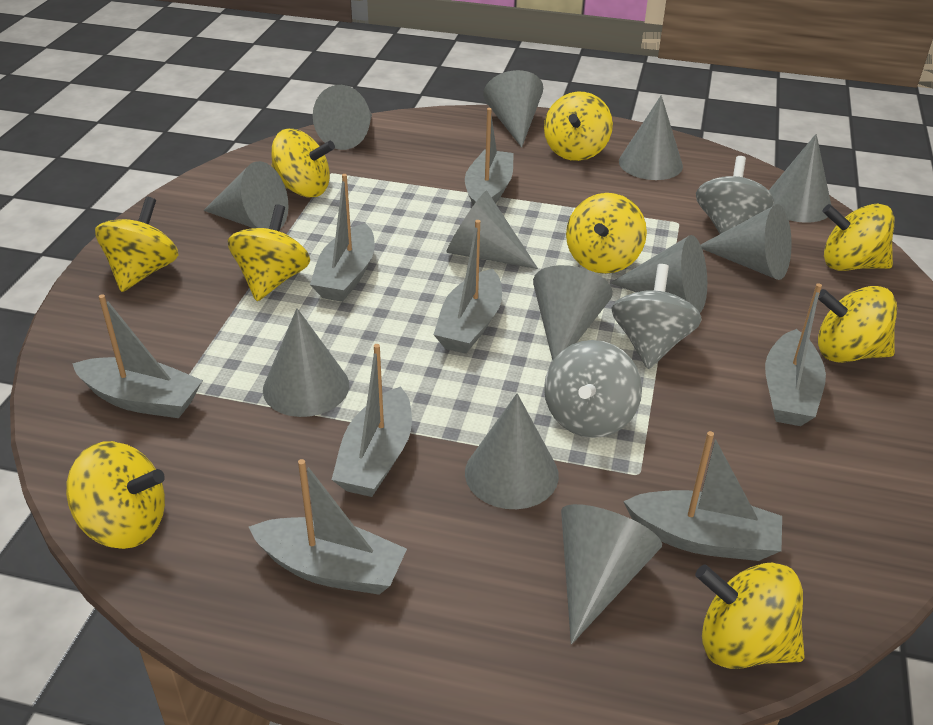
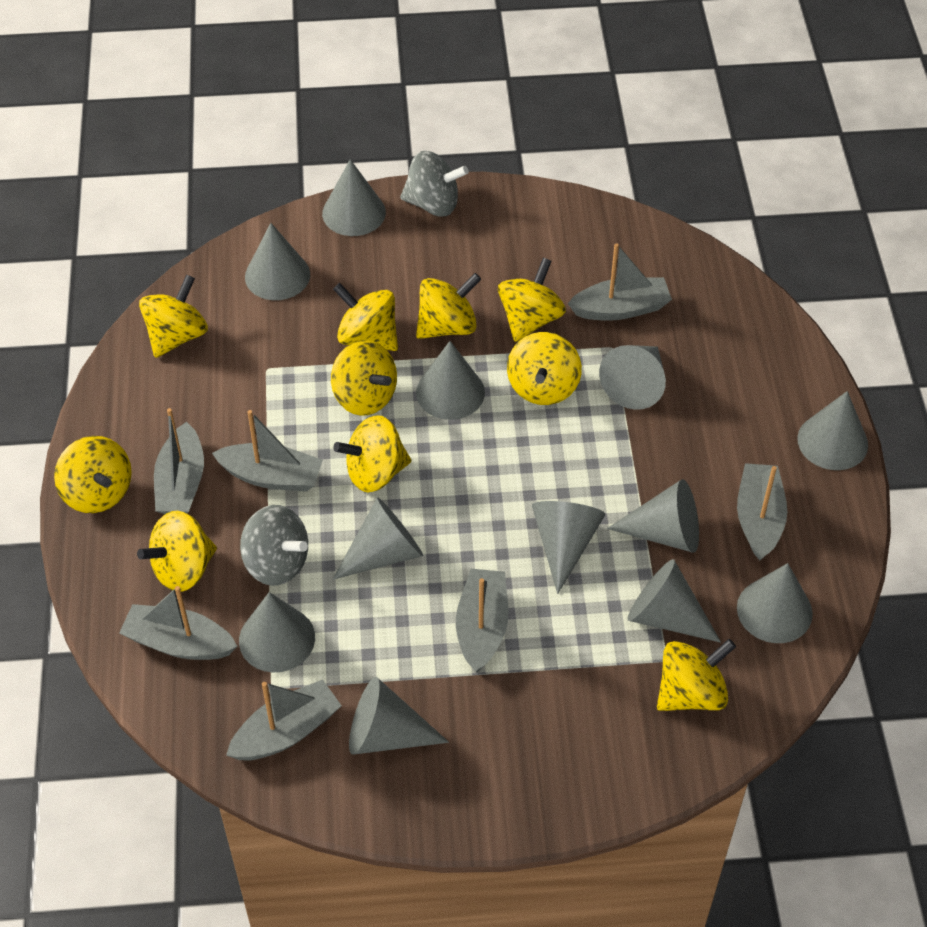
grey boat: [72,294,203,418] [249,459,407,595] [310,174,375,302] [331,344,412,497] [434,220,502,354] [465,108,514,205] [623,431,782,561] [765,283,826,426] = 8 -> [119,586,237,660] [154,408,204,514] [212,410,323,492] [226,680,342,761] [456,569,509,673] [567,243,672,321] [737,463,787,561] = 7
grey spinning top: [544,340,642,438] [611,264,702,369] [696,156,774,234] = 3 -> [240,505,308,586] [400,151,469,217] = 2
yellow spinning top: [66,441,165,549] [95,197,179,292] [228,204,310,301] [271,129,335,197] [544,92,613,161] [566,193,647,274] [695,562,805,669] [818,286,897,363] [822,204,894,271] = 9 -> [54,436,132,513] [137,511,217,591] [139,275,208,358] [331,340,397,416] [333,283,398,351] [333,415,411,492] [416,273,481,339] [498,258,566,342] [507,332,582,405] [657,639,736,711] = 10

